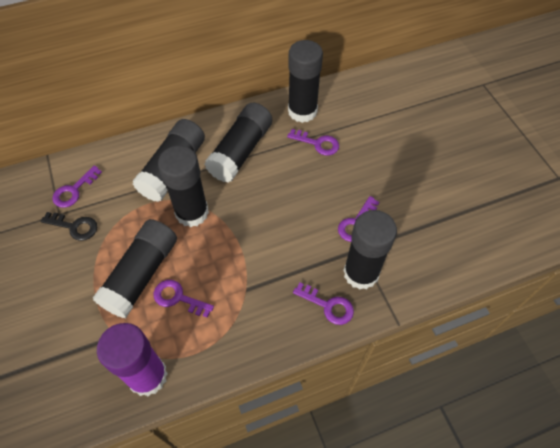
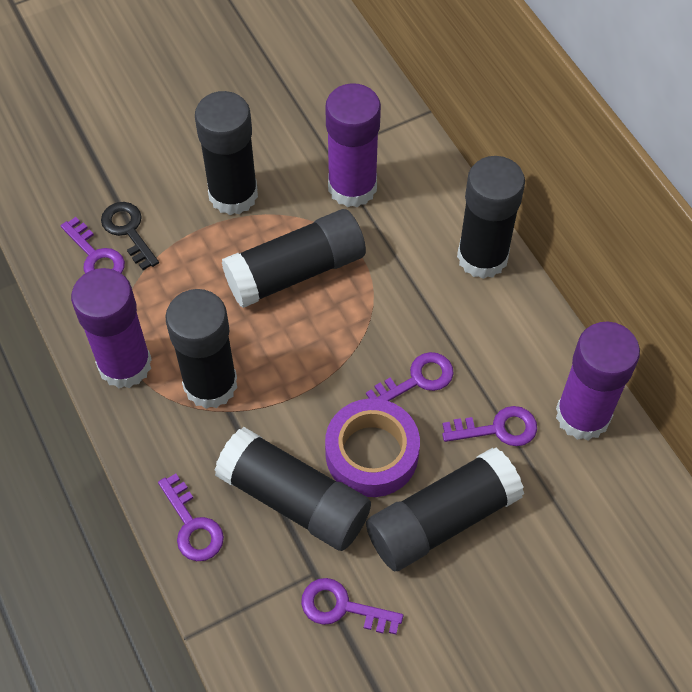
purple glue stick: [97,323,168,396] = 1 -> [71,268,152,388] [325,83,381,207] [556,322,640,440] = 3
purple tape: none = 0 -> [325,399,420,497] = 1

